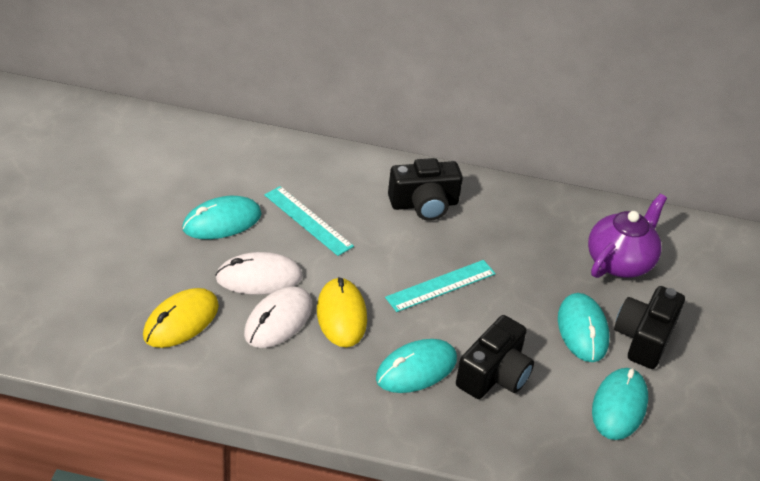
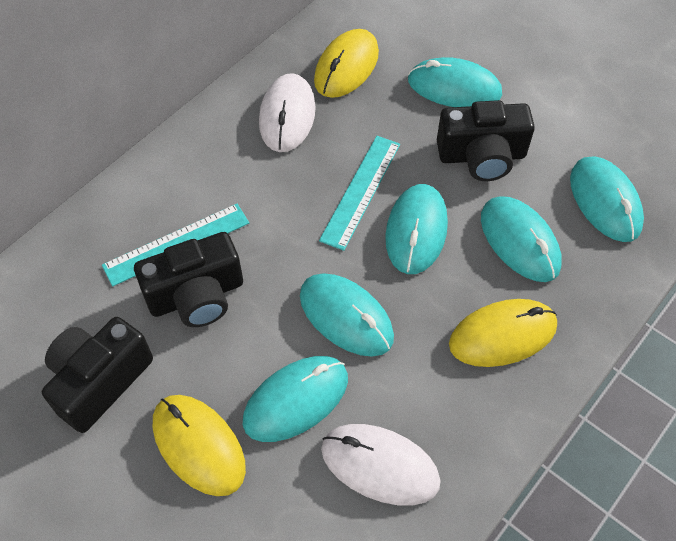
purple teapot: [588,194,667,278] = 1 -> none = 0
turquoise mouse: [182,196,262,239] [376,339,457,393] [558,293,609,362] [592,368,648,440] = 4 -> [243,356,348,442] [300,274,394,357] [385,184,448,274] [408,57,502,107] [481,196,562,282] [570,156,644,242] = 6
yellow mouse: [143,288,219,348] [317,277,367,347] = 2 -> [153,395,246,496] [314,29,379,98] [449,299,557,367] = 3

